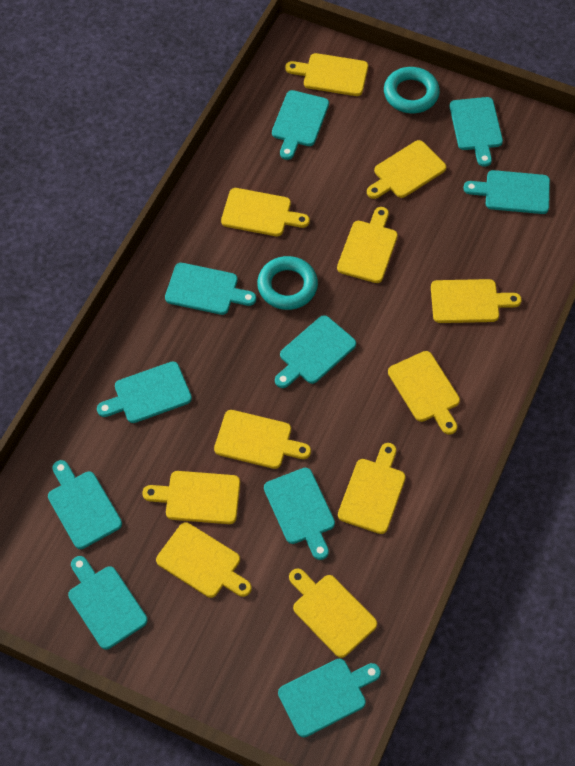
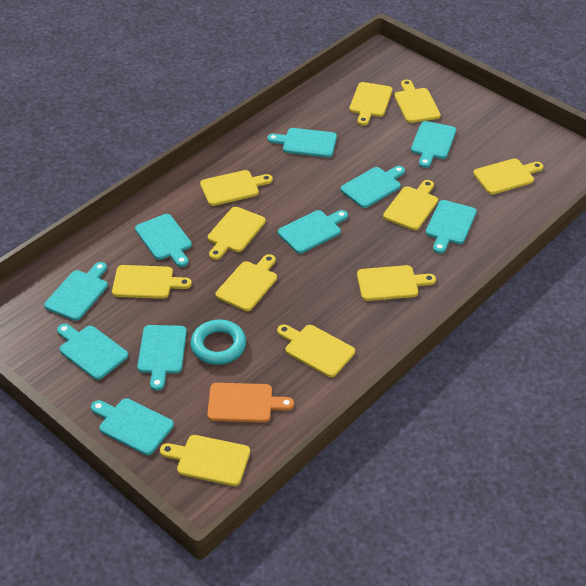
orange cutting board: none = 0 -> [207,383,294,423] = 1
turquoise ring: [257,256,318,310] [384,67,440,113] = 2 -> [191,320,246,365] = 1

